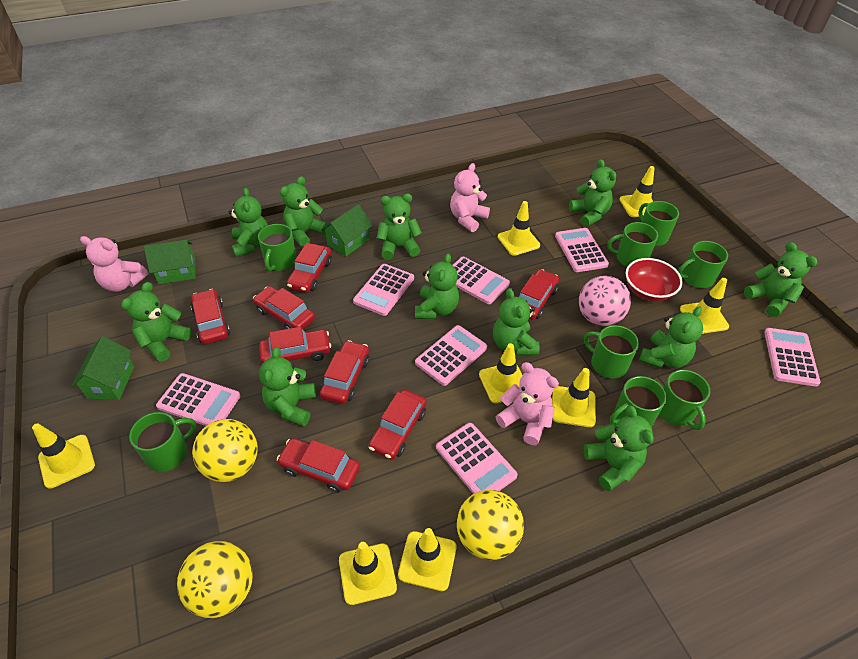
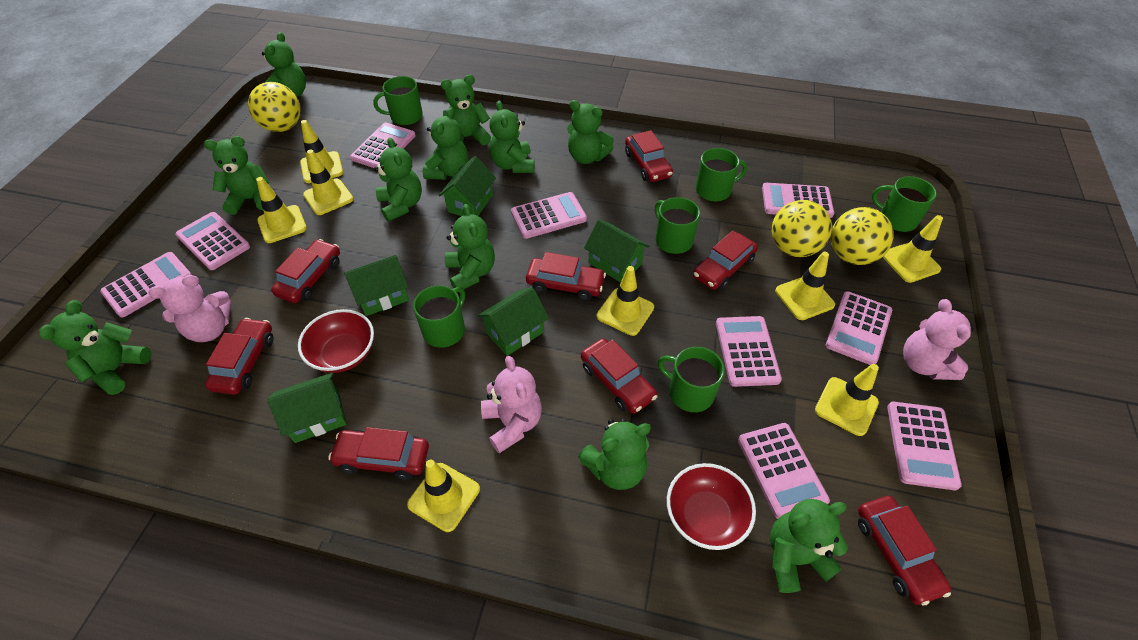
green house: [71,336,134,400] [144,240,196,284] [321,204,373,256] = 3 -> [267,373,347,443] [344,255,409,316] [439,156,496,216] [478,287,549,356] [584,219,649,282] = 5
green mug: [129,412,196,472] [258,224,297,271] [584,325,639,379] [607,222,658,267] [610,376,667,427] [639,201,679,246] [659,370,710,430] [678,241,728,288] = 8 -> [373,76,423,125] [413,285,465,348] [655,197,700,254] [658,347,725,412] [696,148,747,201] [872,176,937,232] = 6
pink ball: [579,276,631,326] = 1 -> none = 0
pink calculator: [156,373,240,426] [353,264,414,316] [415,325,487,386] [436,423,518,494] [453,257,510,304] [555,228,609,272] [764,328,821,387] = 7 -> [100,252,192,317] [175,212,250,270] [350,122,416,168] [511,192,587,239] [716,316,782,387] [738,423,830,519] [762,183,834,218] [826,291,892,365] [887,402,962,490] = 9
red bowl: [626,258,682,302] = 1 -> [298,309,374,373] [667,463,756,550] = 2

